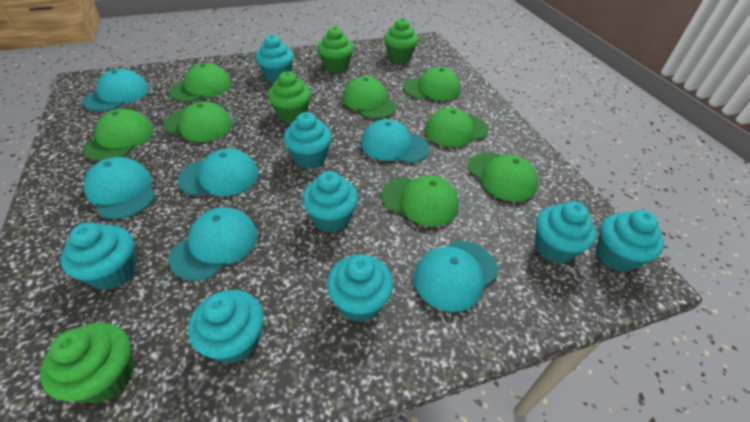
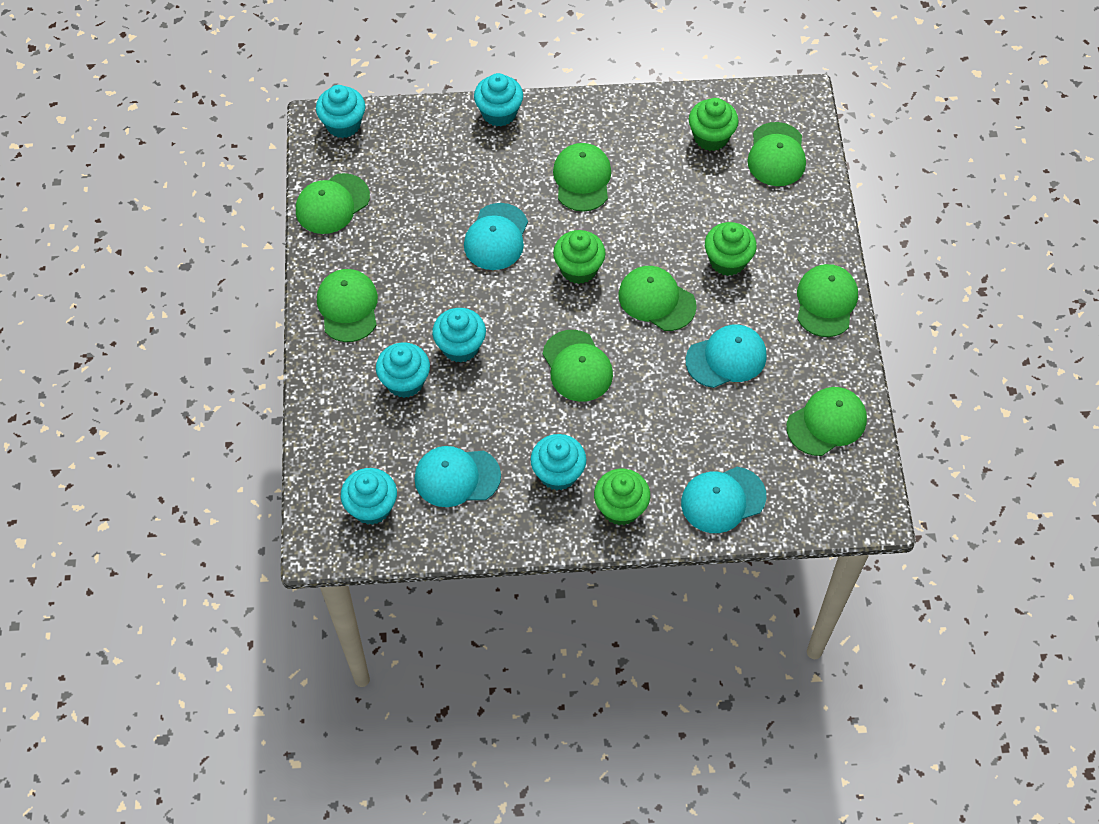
turquoise cap: [82,69,149,112] [84,157,156,219] [168,207,257,281] [178,148,258,196] [361,119,429,163] [414,240,498,312] = 6 -> [414,446,501,507] [464,203,528,270] [681,467,767,533] [686,325,767,388] = 4
turquoise cupcake: [60,222,136,290] [188,290,264,364] [255,35,294,82] [284,112,332,168] [302,171,358,232] [327,254,393,322] [535,201,597,264] [596,210,664,272] = 8 -> [316,85,365,138] [341,468,397,525] [376,343,430,398] [432,308,486,363] [474,73,523,127] [530,434,586,491] = 6

